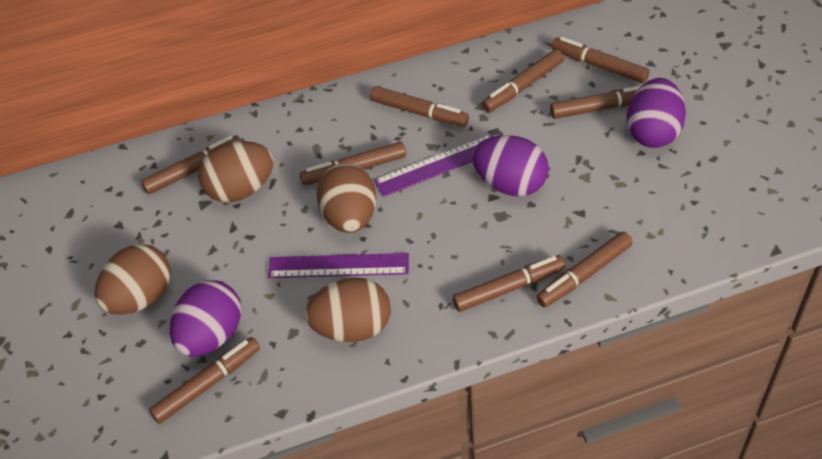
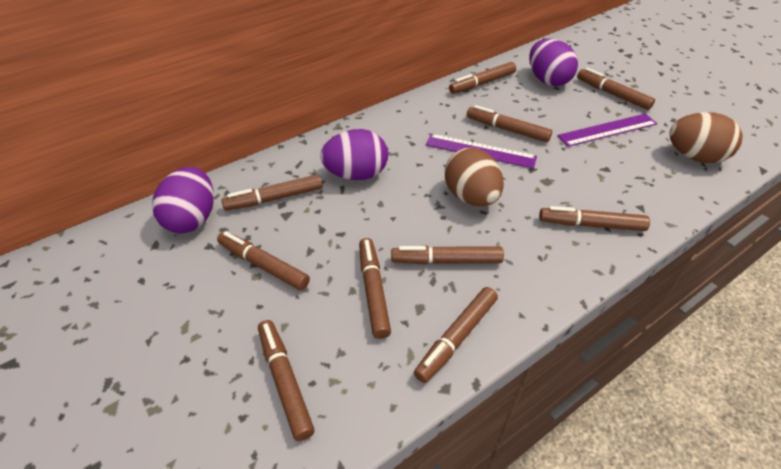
brown egg: [95,244,171,315] [198,141,274,202] [305,277,391,342] [316,163,376,233] = 4 -> [445,148,504,206] [669,112,743,163] = 2
brown marker: [141,135,241,194] [149,337,260,424] [299,142,406,185] [370,86,469,127] [452,255,565,312] [482,49,564,112] [536,232,633,307] [550,85,642,119] [552,37,649,83] = 9 -> [217,231,310,290] [221,174,323,211] [258,320,314,441] [359,238,391,339] [391,246,504,265] [414,287,498,383] [449,62,516,94] [467,105,552,142] [539,206,650,231] [577,68,655,110] = 10

